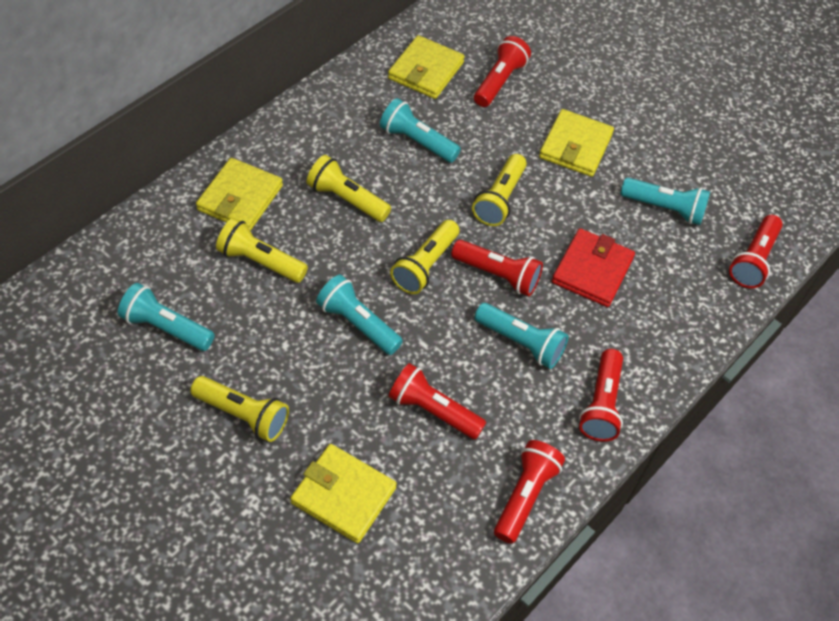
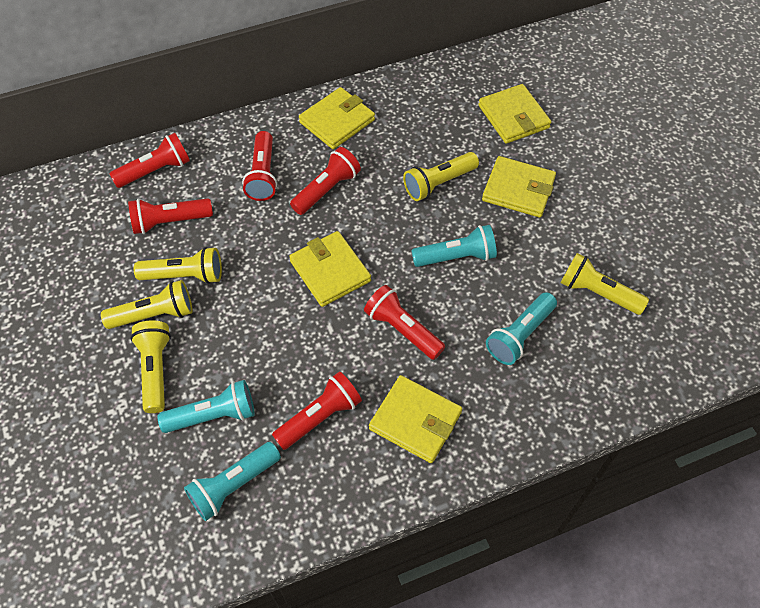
red wallet: [552,228,635,307] = 1 -> none = 0
turquoise flashlight: [118,283,215,351] [316,274,403,355] [380,98,461,163] [474,303,568,369] [621,178,710,225] = 5 -> [158,380,255,433] [184,442,281,521] [411,225,497,267] [486,292,557,365] = 4
yellow wallet: [196,158,283,231] [290,444,397,543] [388,35,465,99] [539,109,614,177] = 4 -> [289,231,371,307] [299,87,375,149] [369,375,462,463] [478,84,551,144] [482,156,556,218] = 5

